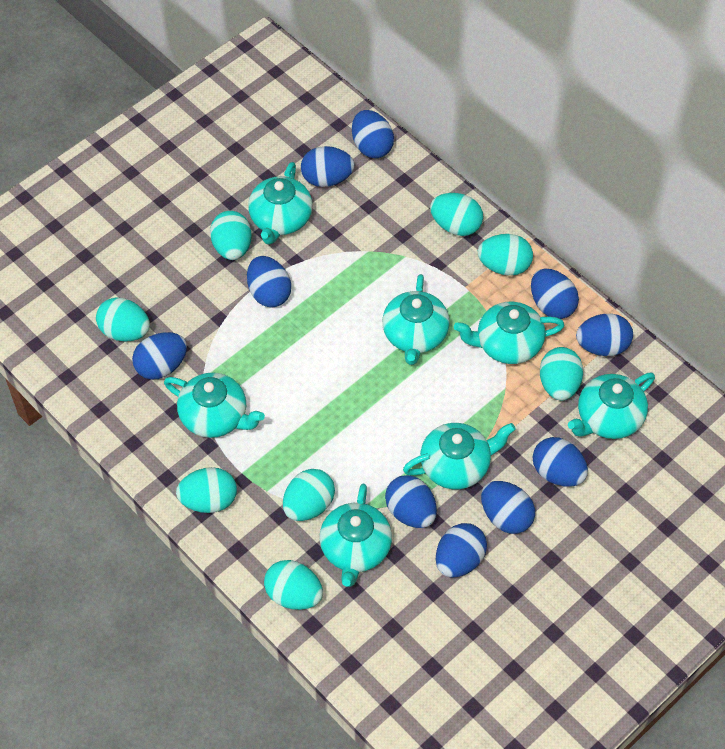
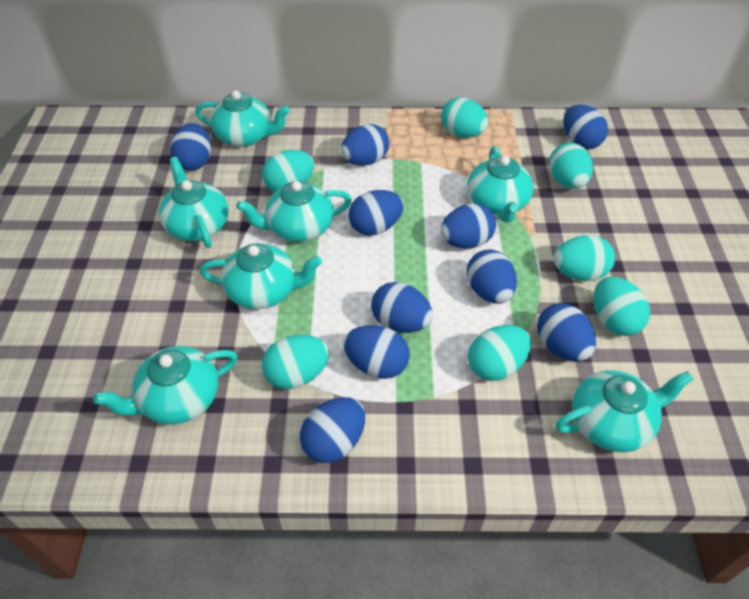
turquoise egg: [96,297,150,341] [176,467,237,513] [210,211,252,260] [264,560,323,610] [283,469,335,521] [430,193,483,236] [478,234,533,276] [540,347,583,400] = 8 -> [262,150,314,192] [262,335,330,389] [441,97,488,138] [468,325,531,381] [549,143,593,189] [553,235,615,281] [594,277,650,336] = 7

